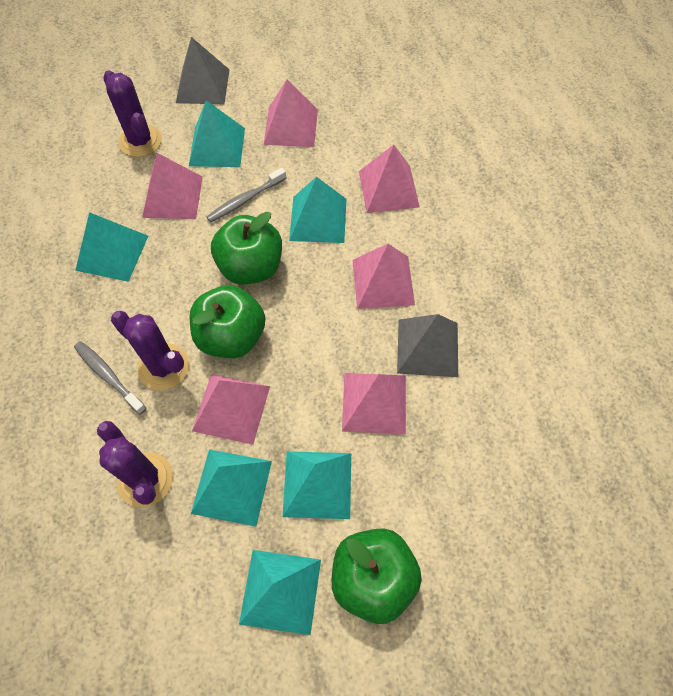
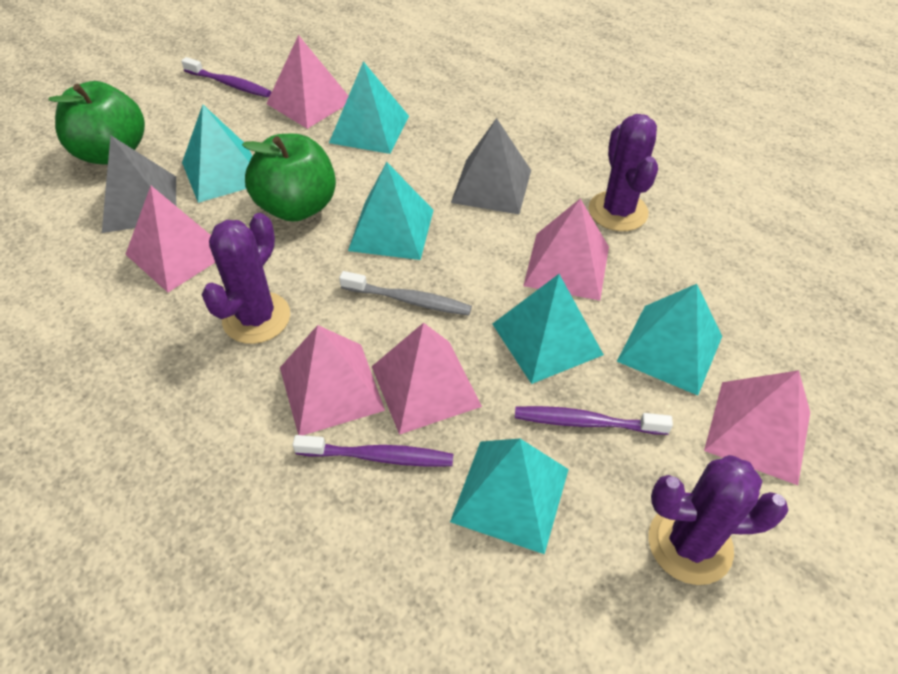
green apple: [190,285,265,358] [211,212,282,285] [332,528,422,624] = 3 -> [49,81,145,164] [242,134,336,222] = 2
grey toothbrush: [74,341,146,415] [206,168,286,223] = 2 -> [339,271,472,316] = 1
purple toothbrush: none = 0 -> [181,57,271,97] [293,435,453,467] [515,406,673,435] = 3

